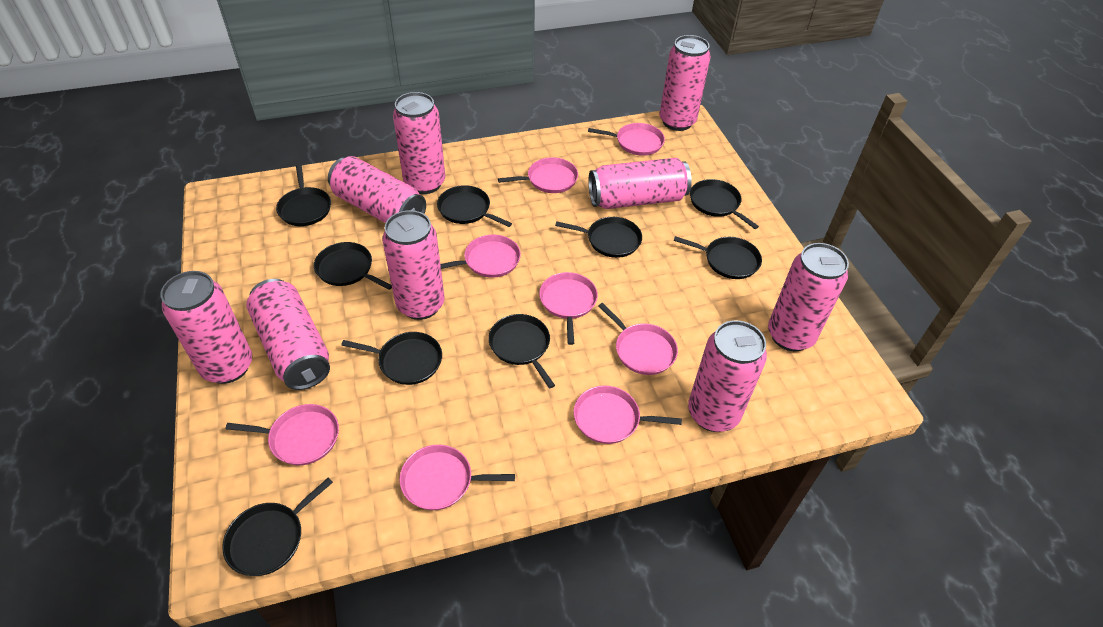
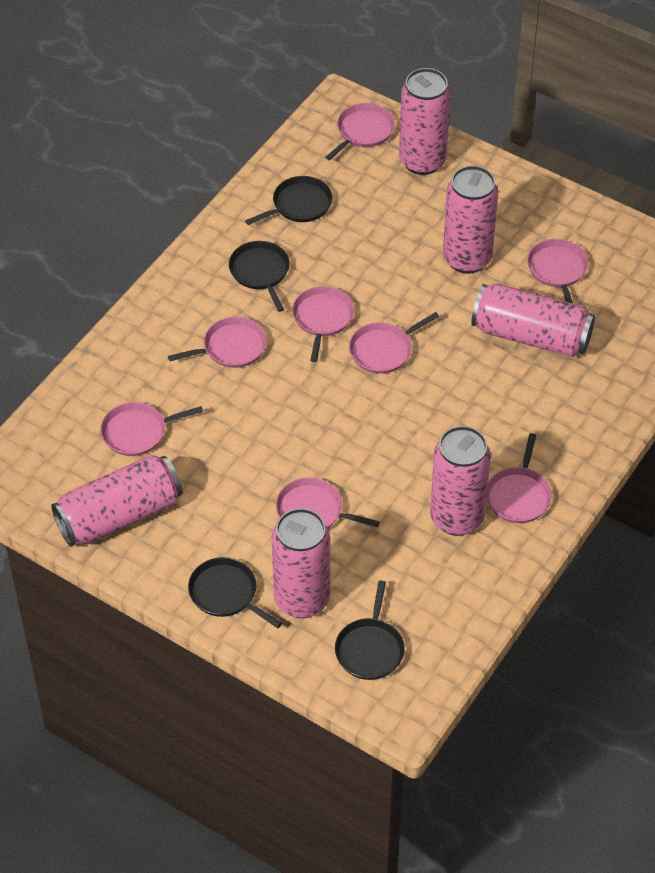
black pan: [222,477,333,576] [276,165,331,226] [314,242,392,290] [341,332,442,385] [437,185,512,227] [488,314,555,388] [555,217,642,258] [674,236,762,279] [690,179,759,229] = 9 -> [188,557,282,628] [229,241,290,312] [245,176,332,225] [335,581,405,680] = 4
pink can: [160,271,252,384] [246,279,330,390] [328,156,426,223] [382,210,444,320] [393,92,445,194] [588,158,692,209] [659,35,711,131] [688,320,767,432] [768,243,849,351] = 9 -> [51,455,183,547] [272,508,330,618] [399,68,451,175] [430,426,491,536] [443,166,498,274] [471,284,595,357] = 6

